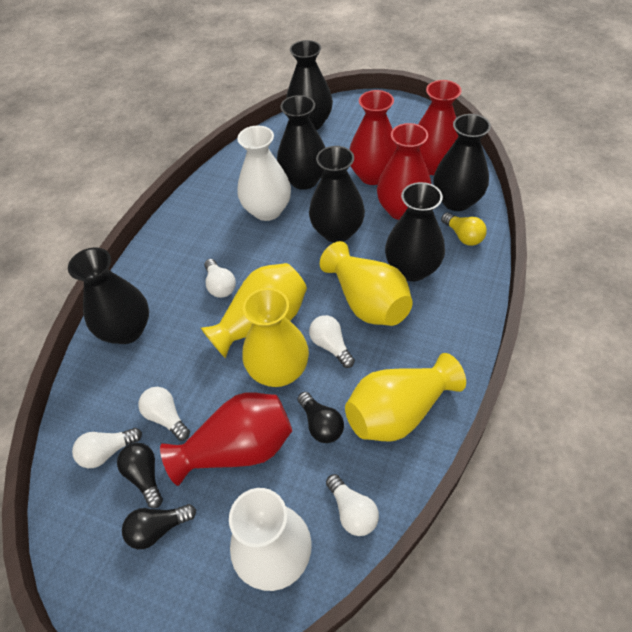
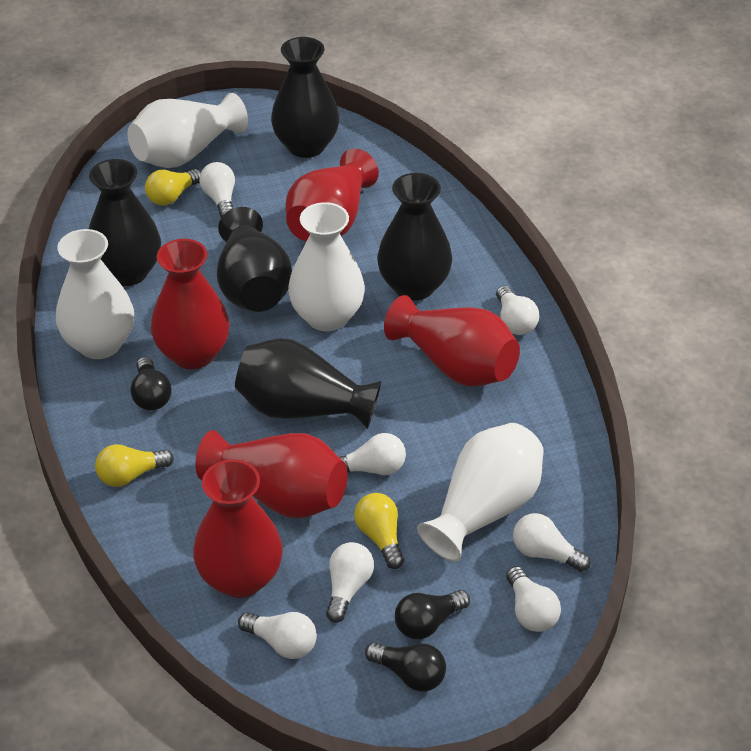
black vase: [68,248,149,344] [277,95,326,190] [286,40,333,130] [309,146,365,243] [385,182,445,281] [433,114,491,211] = 6 -> [89,159,161,286] [217,207,292,312] [235,338,381,429] [271,37,339,158] [377,173,452,301] = 5
red vase: [160,392,292,486] [349,90,397,185] [377,123,431,220] [418,80,462,175] = 4 -> [151,239,230,369] [193,459,283,598] [195,430,348,518] [285,149,379,241] [384,295,520,387] = 5
white light bulb: [72,428,142,468] [138,387,190,441] [204,259,236,298] [309,315,355,368] [326,474,379,536] = 5 -> [199,162,235,218] [238,612,317,659] [326,542,374,623] [339,433,406,475] [496,286,539,335] [506,566,561,632] [513,513,591,572] = 7
white vase: [229,488,312,591] [237,126,291,221] = 2 -> [56,229,134,359] [127,93,248,168] [288,202,365,331] [417,423,544,562] = 4
yellow light bulb: [441,213,487,246] = 1 -> [95,444,174,487] [145,169,201,206] [354,493,404,569] = 3
yellow vase: [201,263,307,358] [242,288,309,387] [320,241,413,326] [345,353,466,441] = 4 -> none = 0

